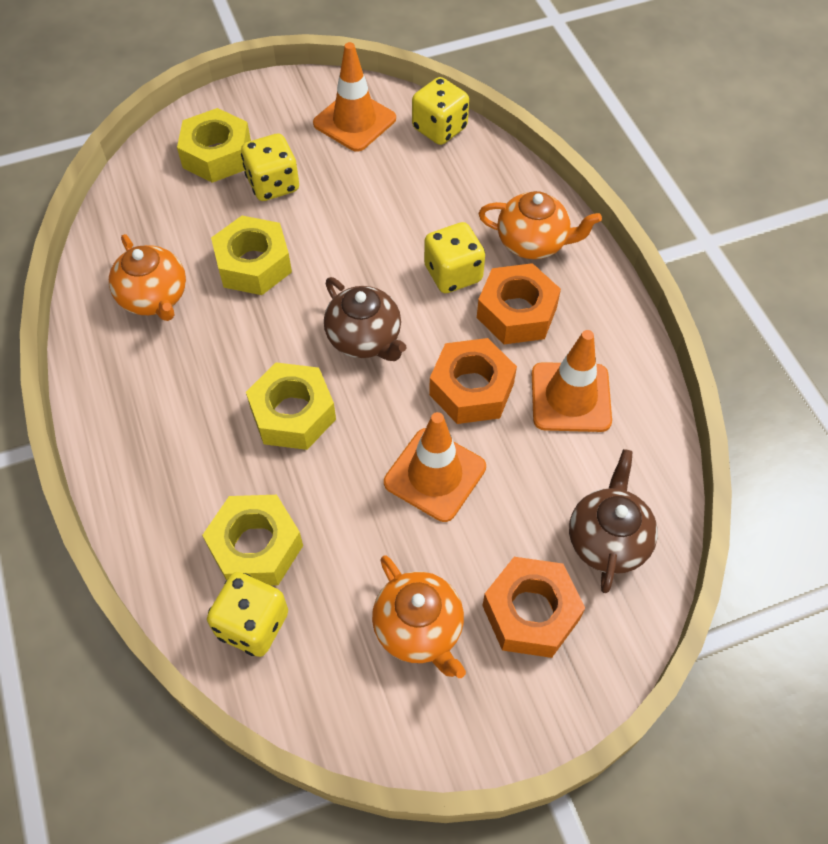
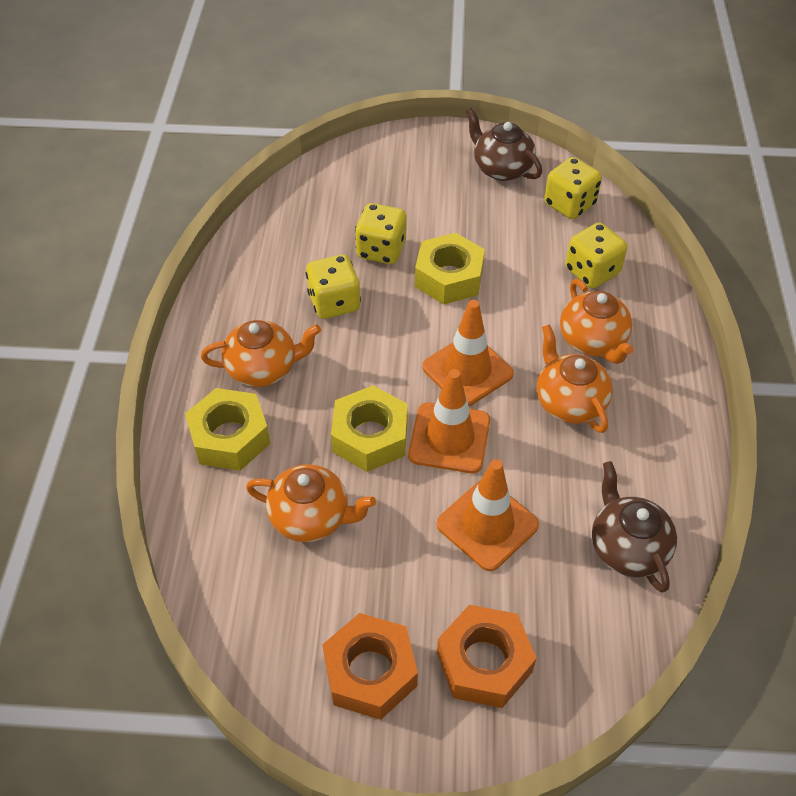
orange nut: [429,338,517,424] [477,263,561,344] [482,557,585,658] = 3 -> [322,613,418,720] [437,605,537,708] = 2
orange teapot: [109,234,186,321] [372,555,466,678] [479,191,602,259] = 3 -> [201,320,321,387] [246,464,376,542] [537,324,612,433] [560,279,634,364] = 4
yellow nut: [177,108,251,183] [202,495,303,586] [211,216,292,295] [246,362,336,450] = 4 -> [185,388,270,471] [331,385,408,472] [415,233,485,305] = 3

